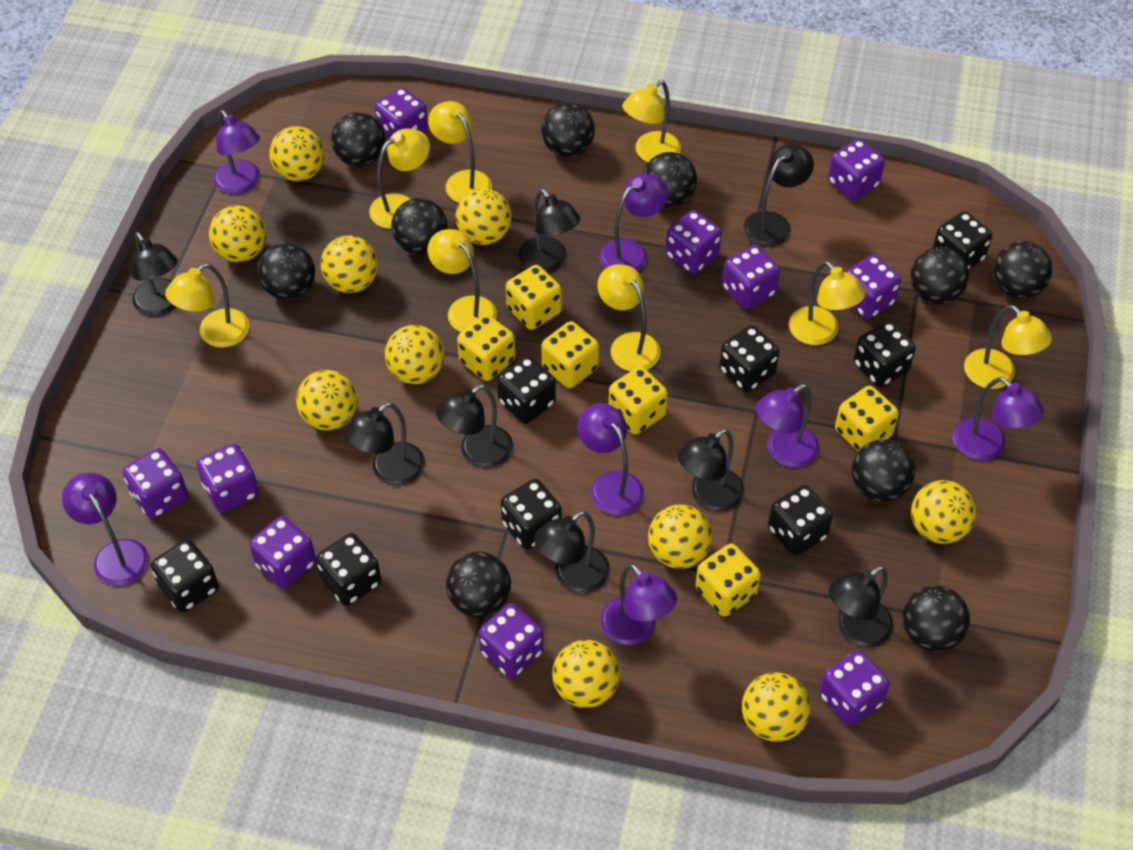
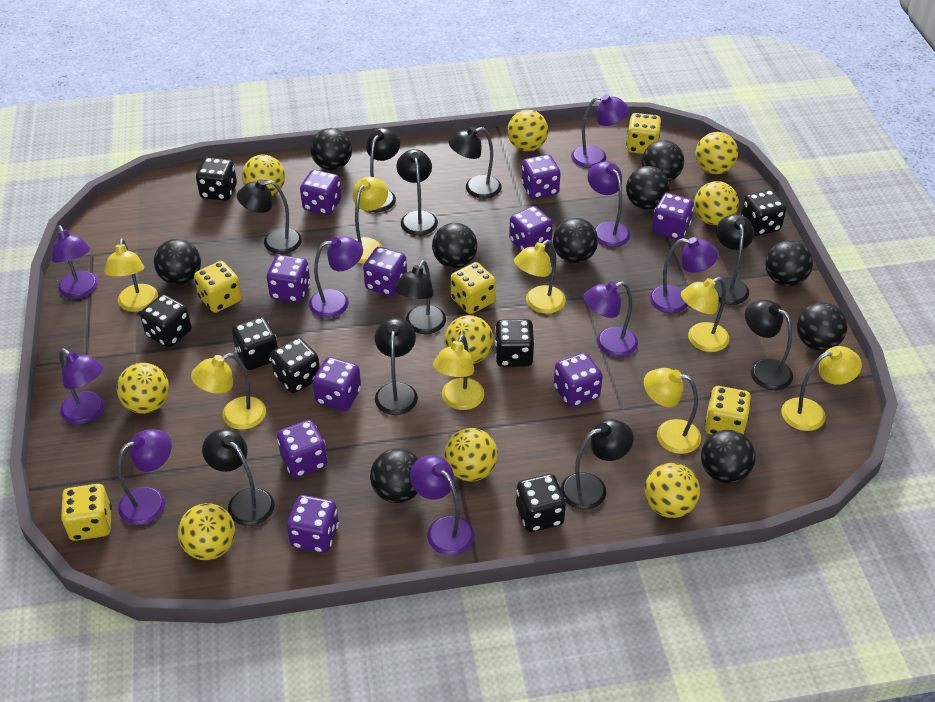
black dice: [151,539,219,612] [316,533,381,606] [497,356,556,424] [501,479,562,550] [719,325,779,392] [768,485,833,556] [854,321,916,387] [932,211,992,270] = 8 -> [140,294,192,348] [196,157,237,201] [232,317,278,370] [271,338,320,393] [495,319,535,367] [516,474,566,532] [741,190,786,236] = 7
black lamp: [131,232,178,316] [344,402,425,486] [436,384,513,468] [519,189,580,273] [534,511,610,593] [678,429,744,512] [743,144,814,247] [829,566,893,647] = 8 -> [202,429,275,526] [237,179,302,254] [366,128,400,212] [375,318,418,415] [395,260,446,334] [397,149,438,236] [449,127,502,199] [560,419,634,510] [714,214,754,305] [745,300,793,390] = 10
purple lamp: [62,472,149,586] [213,110,260,194] [577,403,644,516] [599,173,668,272] [600,563,677,645] [756,384,819,468] [953,377,1044,461] = 7 -> [52,225,98,299] [59,348,104,424] [118,429,172,525] [309,236,363,318] [410,455,474,555] [571,95,629,168] [584,281,638,357] [587,161,631,247] [649,237,719,313] = 9
yellow ball: [209,205,266,262] [269,126,324,181] [296,370,357,430] [321,236,378,293] [385,325,444,384] [456,188,512,245] [552,640,620,708] [648,505,712,569] [742,672,810,742] [911,480,976,544] = 10 -> [117,363,169,414] [178,503,235,560] [242,155,285,196] [445,315,493,364] [445,428,498,482] [507,110,548,151] [645,463,700,518] [694,181,739,225] [695,132,738,174] = 9
yellow dice: [457,314,515,381] [506,265,562,330] [542,321,599,388] [609,366,668,434] [696,544,761,617] [835,386,899,451] = 6 -> [61,484,112,541] [194,261,242,313] [451,262,496,314] [626,113,661,154] [705,386,751,435] = 5

